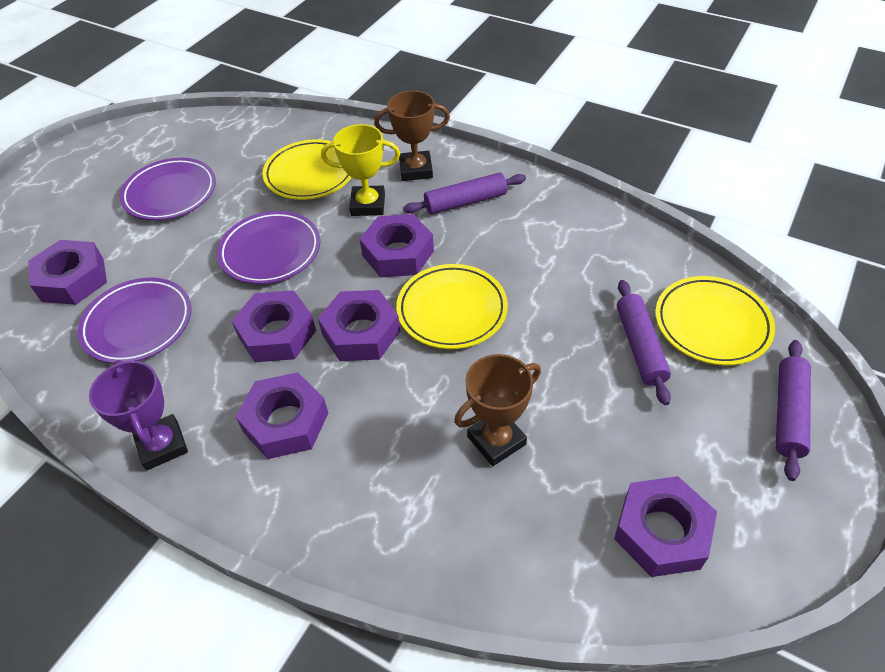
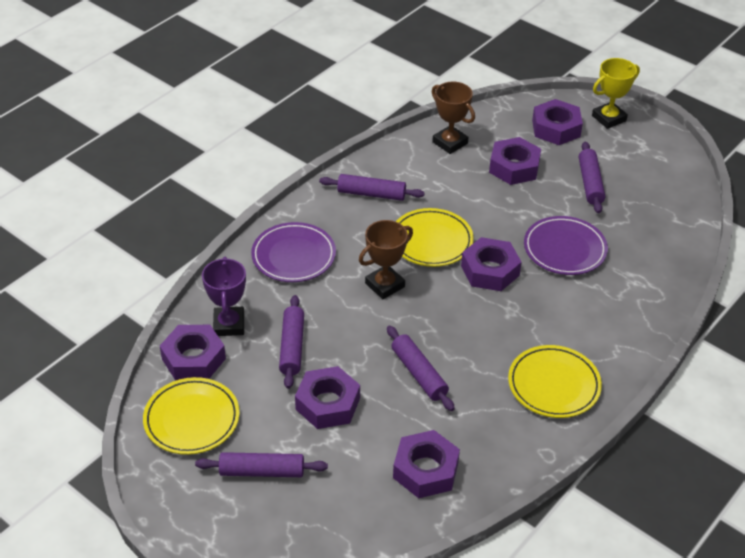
purple plate: [78,277,192,364] [120,158,216,220] [217,211,320,284] = 3 -> [251,222,336,282] [524,216,608,275] = 2
purple rolling pin: [403,173,526,214] [617,280,671,405] [776,340,811,481] = 3 -> [195,452,328,477] [279,295,304,389] [319,174,425,201] [387,326,455,411] [579,142,605,213] = 5

